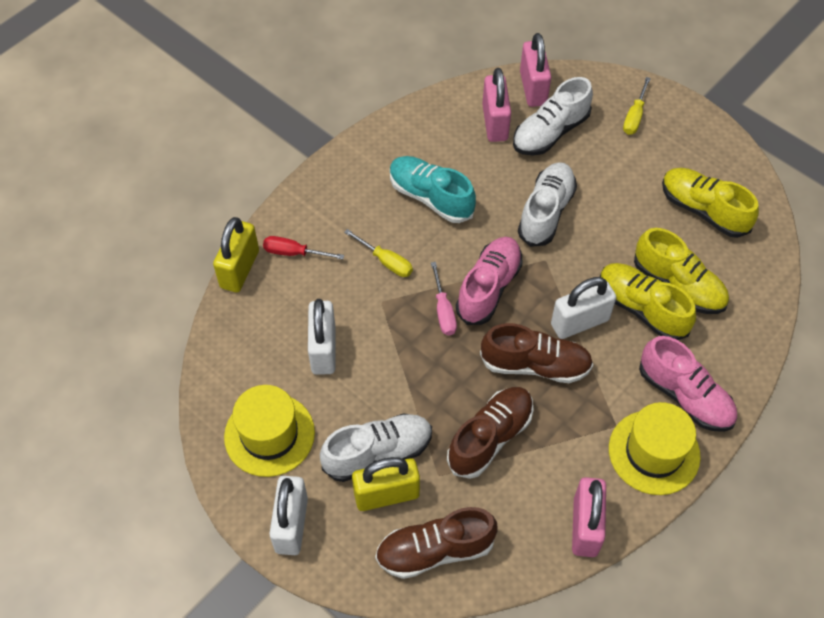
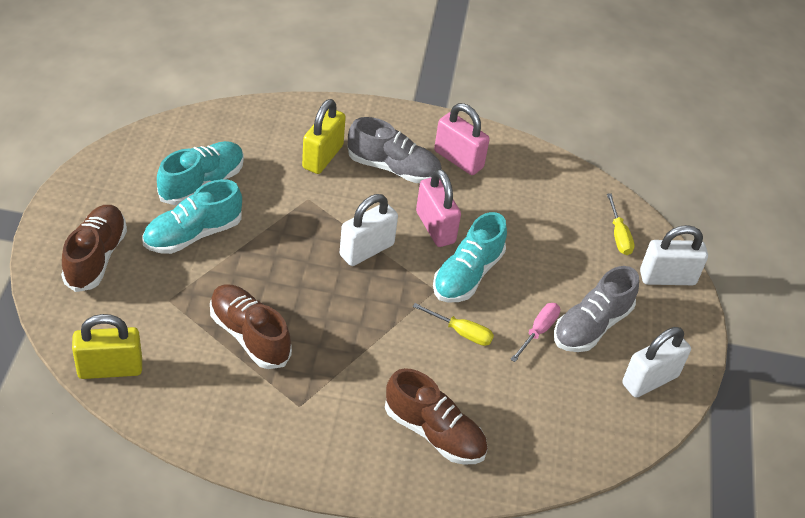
grey shoe: none = 0 -> [347,117,441,183] [554,266,639,352] = 2
pink padlock: [482,68,511,142] [520,33,551,107] [572,477,606,557] = 3 -> [416,169,461,247] [434,103,490,175] = 2
pink shoe: [456,237,523,325] [639,336,737,432] = 2 -> none = 0
red screwdriver: [263,236,344,259] = 1 -> none = 0
turquoise shoe: [390,156,476,223] = 1 -> [143,179,242,254] [157,141,244,205] [433,212,507,303] = 3
white shoe: [320,413,432,482] [513,77,593,156] [518,162,577,247] = 3 -> none = 0
yellow hat: [224,385,315,477] [609,402,701,495] = 2 -> none = 0
yellow shoe: [600,263,696,340] [634,228,729,314] [662,168,759,238] = 3 -> none = 0

